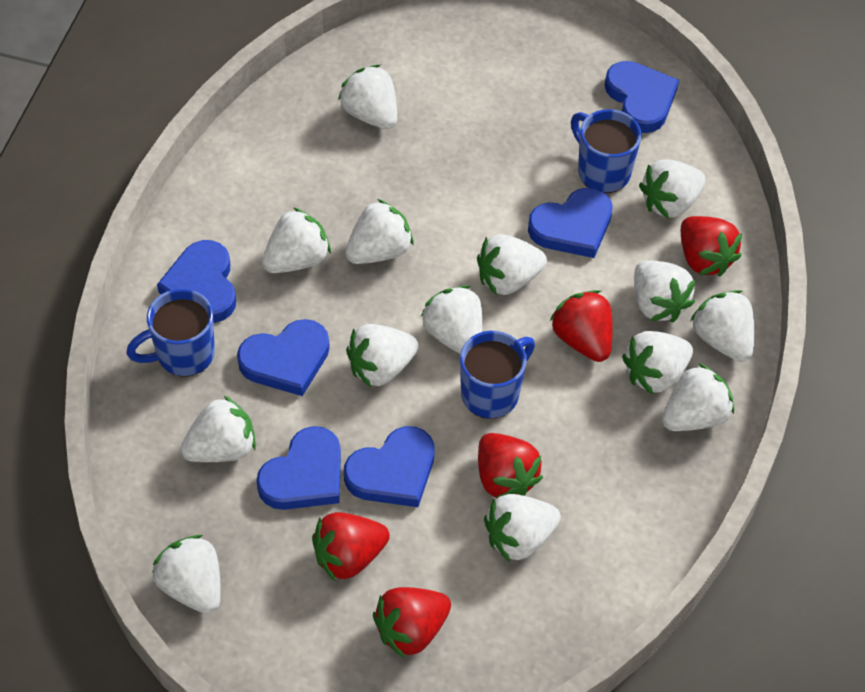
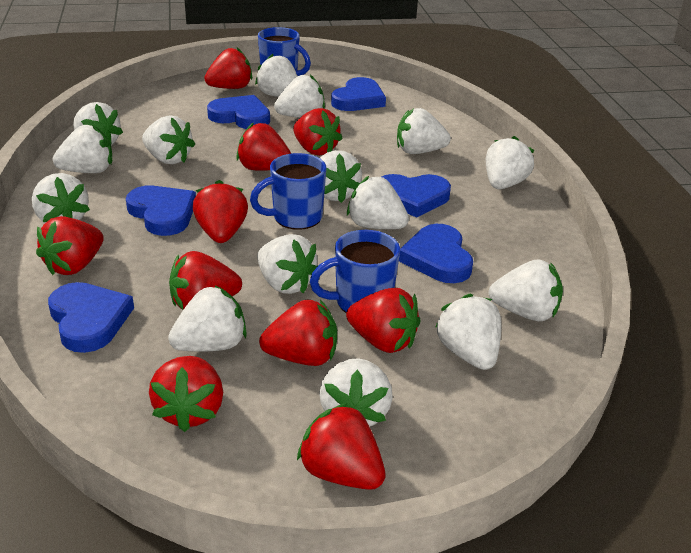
red strawberry: [312,512,390,582] [373,587,451,659] [478,433,543,499] [550,290,613,362] [681,216,742,276] = 5 -> [36,216,104,275] [149,356,223,432] [169,251,242,310] [193,180,248,243] [204,48,252,89] [236,122,291,171] [259,299,337,366] [293,108,343,156] [297,403,386,490] [346,288,420,353] = 10
white strawberry: [152,535,221,614] [180,395,256,462] [262,207,331,273] [338,65,397,129] [345,199,414,264] [346,324,419,388] [421,285,482,354] [477,234,547,296] [484,494,561,562] [622,331,693,395] [634,260,695,323] [639,160,705,219] [662,363,734,431] [690,290,754,362] = 14 -> [32,173,90,223] [53,125,112,173] [73,102,123,145] [142,116,195,164] [168,285,247,352] [255,54,297,97] [257,234,318,294] [274,75,325,118] [319,358,392,427] [320,150,362,203] [347,176,409,229] [397,108,451,154] [435,294,501,370] [486,136,534,189] [488,259,563,321] = 15

